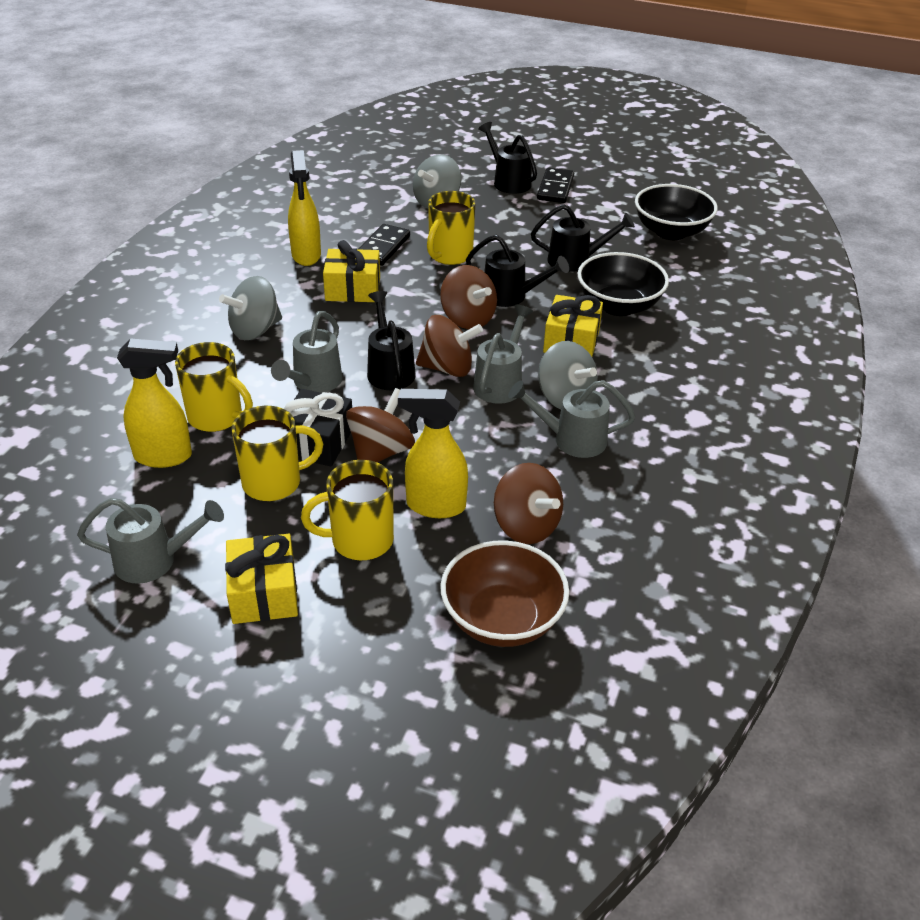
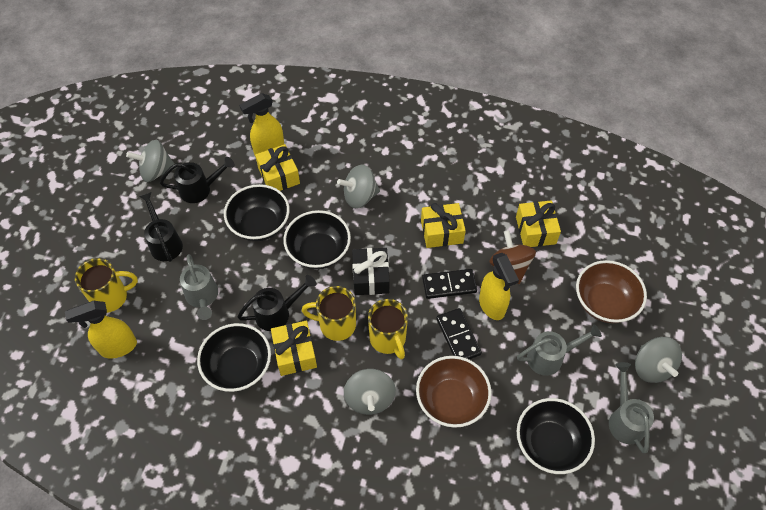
black bowl: [578,252,669,316] [635,184,718,240] = 2 -> [197,323,271,392] [224,184,290,241] [283,210,351,269] [517,398,595,474] = 4
black watering can: [367,291,416,390] [466,235,569,307] [478,122,537,194] [531,204,635,272] = 4 -> [139,192,183,262] [160,157,235,203] [238,275,316,331] = 3
brown bowl: [440,540,569,647] = 1 -> [416,356,492,428] [576,260,647,323] = 2
brown spinning top: [346,388,415,463] [416,315,483,377] [440,265,497,329] [494,463,563,544] = 4 -> [489,230,536,284] = 1
grey spinning top: [219,276,282,340] [413,154,461,208] [538,341,598,409] = 3 -> [126,140,177,182] [337,164,380,208] [344,369,396,415] [635,337,682,383] = 4
grey watering can: [77,498,224,584] [271,311,343,393] [473,305,533,404] [508,380,635,458] = 4 -> [180,254,218,320] [517,324,602,376] [609,362,654,454] = 3
yellow gift: [225,534,298,624] [323,240,380,302] [543,295,603,356] = 3 -> [255,144,300,191] [271,321,317,376] [421,203,466,248] [516,200,561,247] = 4
yellow mug: [175,342,253,432] [232,406,323,501] [301,460,394,560] [427,191,475,265] = 4 -> [75,258,138,313] [302,286,356,341] [368,299,408,359] = 3

